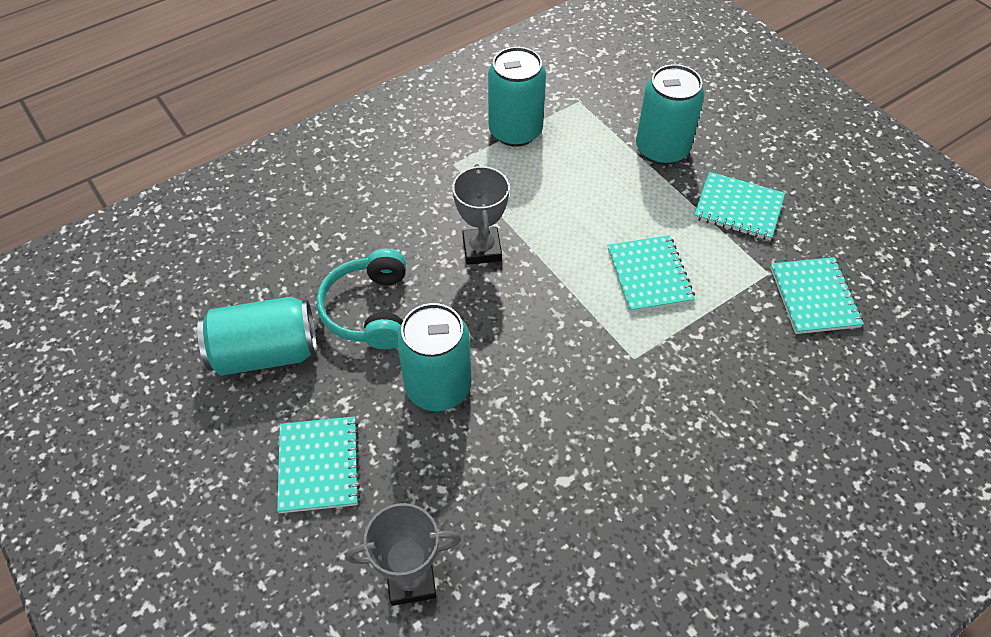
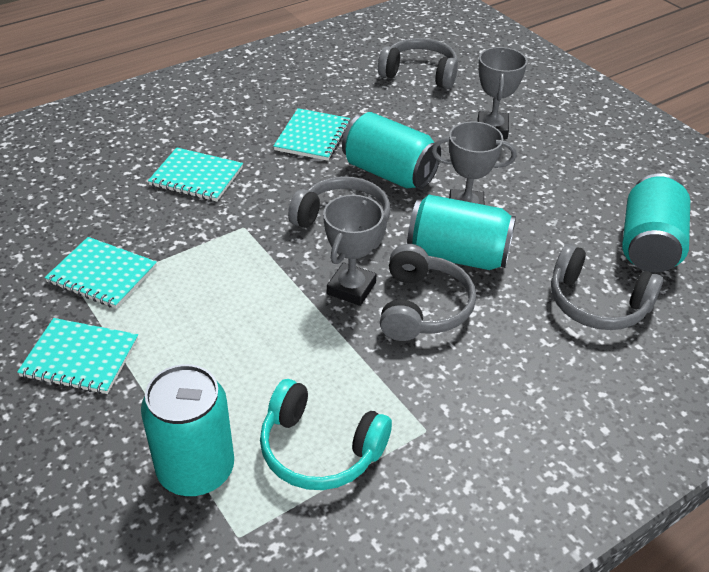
grey headphones: none = 0 -> [288,176,390,249] [378,38,458,89] [380,244,476,341] [551,244,663,330] = 4
grey trophy: [345,503,461,606] [452,164,509,265] = 2 -> [323,195,384,306] [431,122,517,205] [477,47,527,139] = 3

